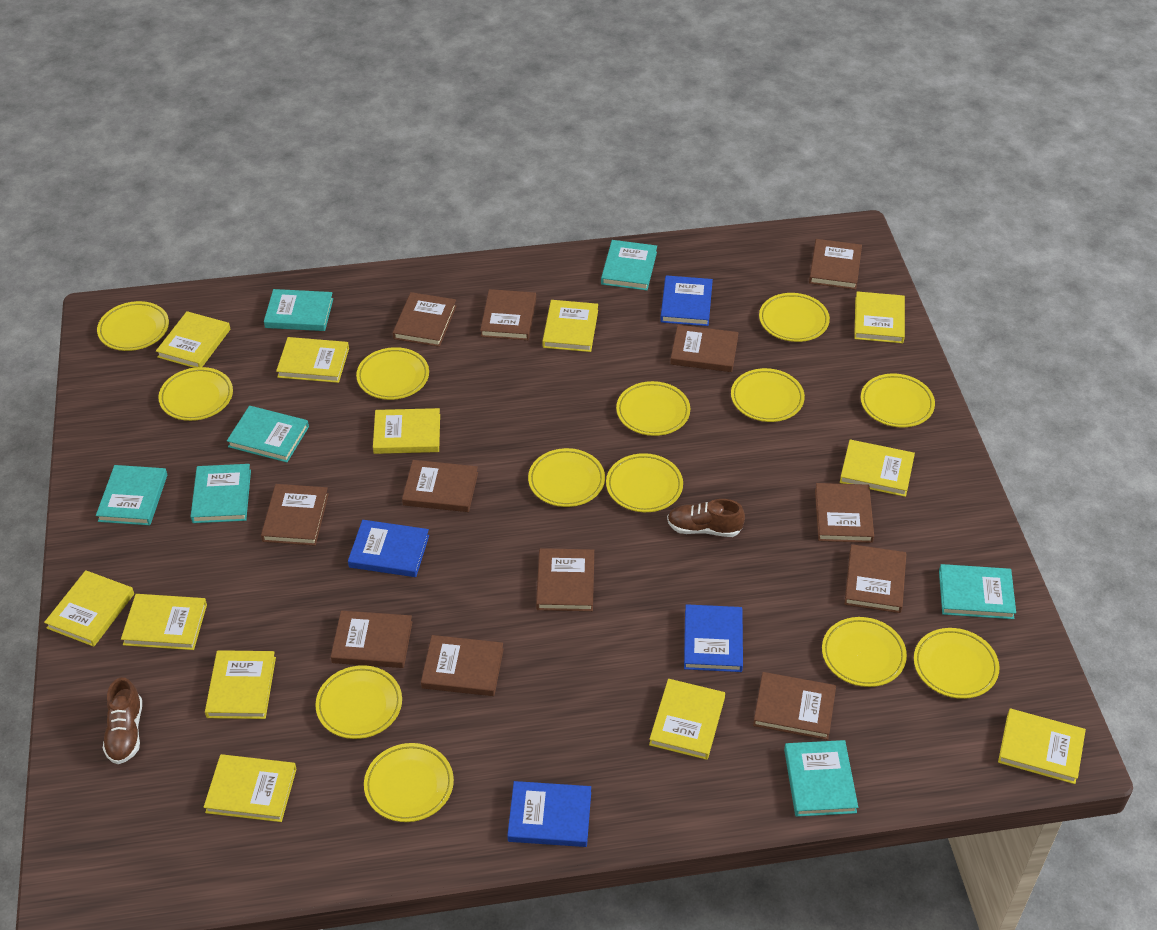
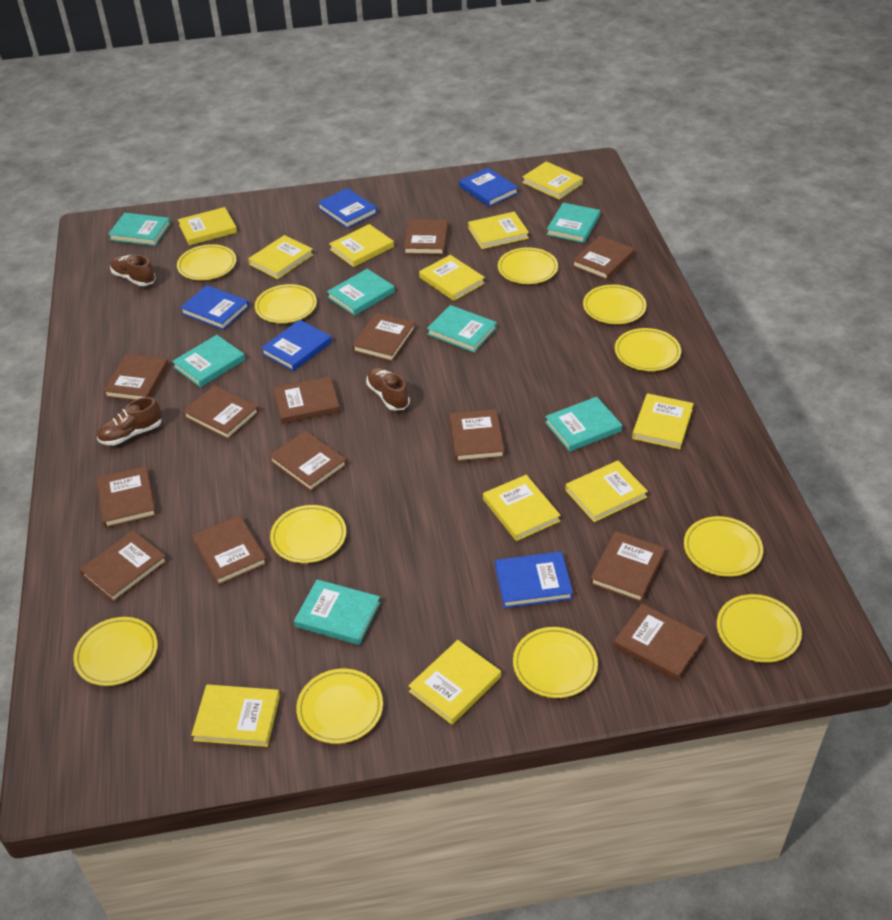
blue book: [348,520,429,577] [507,781,591,847] [660,275,713,326] [684,604,743,672] = 4 -> [180,285,250,330] [261,320,332,371] [317,188,378,228] [459,168,518,207] [495,552,573,608] = 5
brown book: [261,484,329,546] [331,611,412,668] [393,292,457,347] [402,460,478,512] [421,635,504,696] [480,289,536,340] [536,548,594,611] [670,325,738,372] [753,672,836,740] [809,239,862,290] [815,483,874,543] [844,544,906,613] = 12 -> [79,530,168,602] [97,466,156,528] [104,354,169,401] [183,385,259,440] [192,515,267,586] [269,430,347,492] [274,377,340,424] [352,313,416,362] [404,219,448,255] [449,409,504,462] [572,235,635,280] [590,531,665,602] [613,604,706,681] = 13
brown shoe: [103,677,142,764] [667,499,745,537] = 2 -> [97,397,162,445] [110,255,156,286] [366,366,410,411] = 3
yellow book: [44,570,134,647] [121,594,207,650] [156,311,230,368] [204,754,297,822] [205,650,276,719] [276,337,349,383] [373,408,440,454] [542,300,598,352] [649,679,725,760] [840,440,915,497] [854,291,905,343] [998,709,1086,784] = 12 -> [178,207,237,245] [191,684,280,747] [248,235,314,279] [329,224,394,267] [408,640,501,725] [419,255,485,301] [468,212,529,249] [483,475,561,541] [522,161,583,200] [565,461,648,522] [632,393,694,450] = 11
yellow plate: [97,301,169,351] [158,367,233,421] [315,665,402,739] [356,347,429,400] [364,743,454,822] [528,448,605,507] [606,453,683,512] [616,381,690,436] [731,368,805,422] [759,293,830,342] [822,617,907,687] [861,374,935,427] [914,628,999,699] = 13 -> [73,617,157,686] [177,244,236,280] [255,284,317,323] [270,505,346,563] [296,669,383,744] [498,247,558,284] [513,627,598,698] [583,285,646,324] [615,328,681,371] [684,516,763,577] [717,594,802,663] = 11

